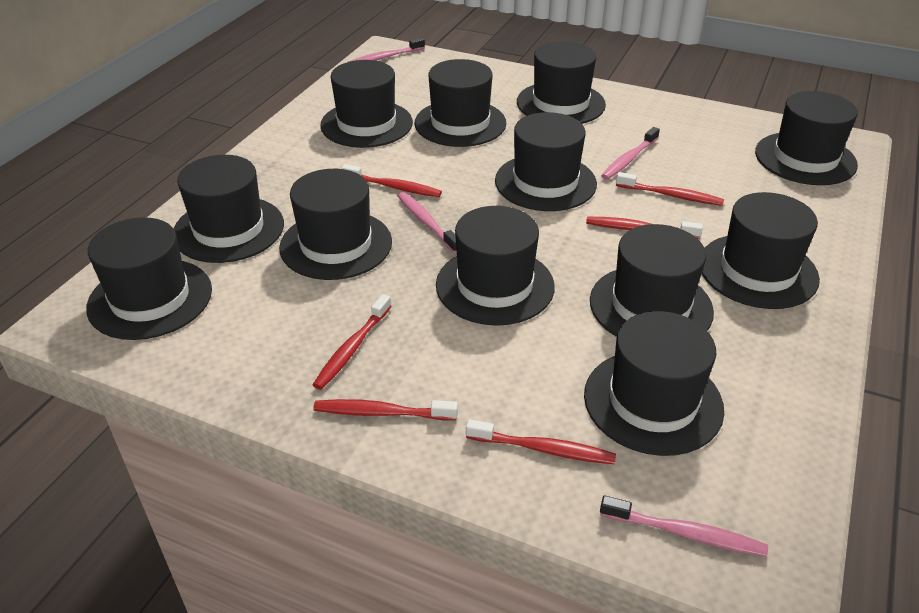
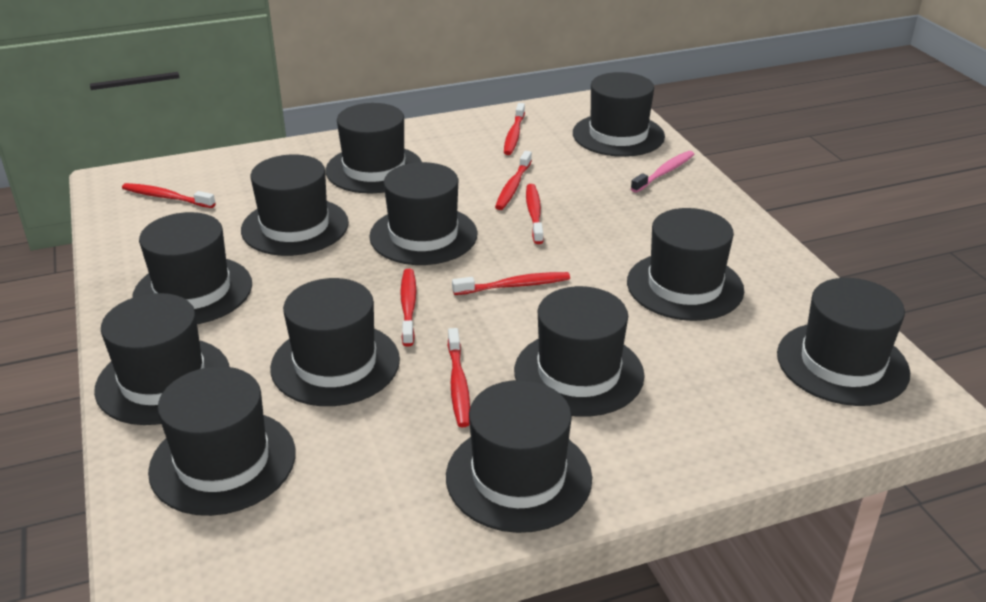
pink toothbrush: [348,38,425,62] [397,192,457,253] [600,496,768,557] [601,127,660,180] = 4 -> [631,151,695,193] = 1
red toothbrush: [312,294,392,390] [313,399,458,420] [341,164,442,197] [466,419,616,464] [586,217,703,239] [616,172,724,206] = 6 -> [122,183,215,208] [400,269,416,346] [448,328,470,427] [452,272,570,295] [495,151,532,210] [504,103,525,155] [526,184,544,244] = 7

